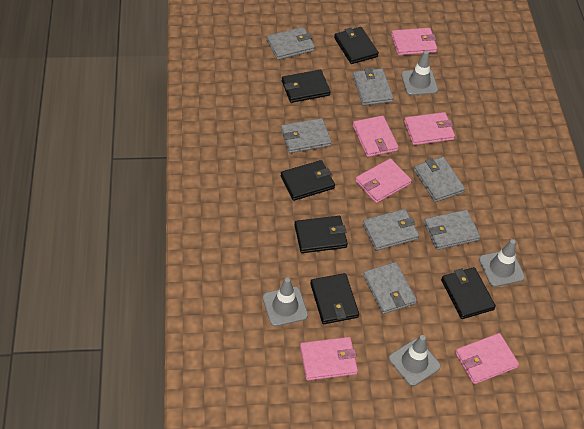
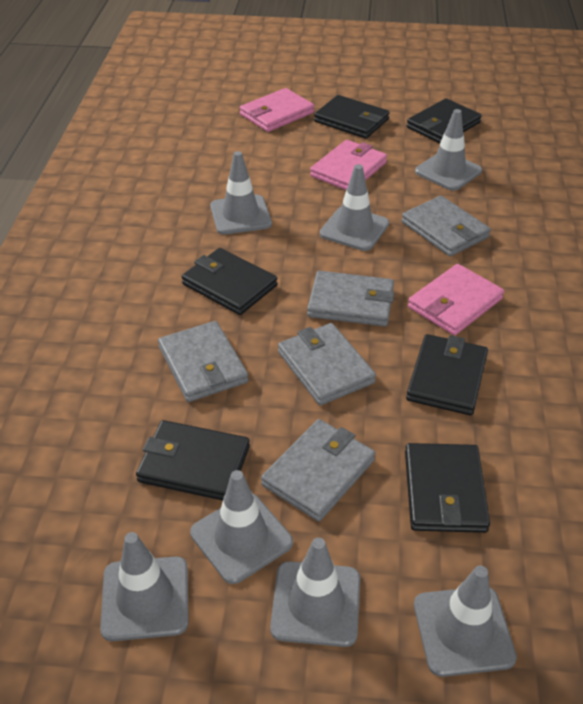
grey traffic cone: [263,278,308,326] [389,335,441,386] [401,51,438,95] [479,239,525,287] = 4 -> [100,532,189,641] [190,470,293,584] [210,151,272,235] [270,538,360,647] [320,164,389,251] [414,565,517,677] [415,109,482,191] = 7
grey wallet: [267,27,315,60] [281,118,332,153] [352,68,394,106] [363,209,419,251] [363,262,417,314] [414,157,465,202] [424,210,480,250] = 7 -> [158,321,249,402] [261,419,375,522] [278,323,376,406] [307,271,394,326] [401,196,491,257] = 5
pink wallet: [300,337,358,381] [353,116,398,157] [356,158,412,203] [391,28,437,55] [404,112,455,145] [455,333,519,384] = 6 -> [240,88,314,132] [310,140,387,190] [408,264,504,335] = 3

